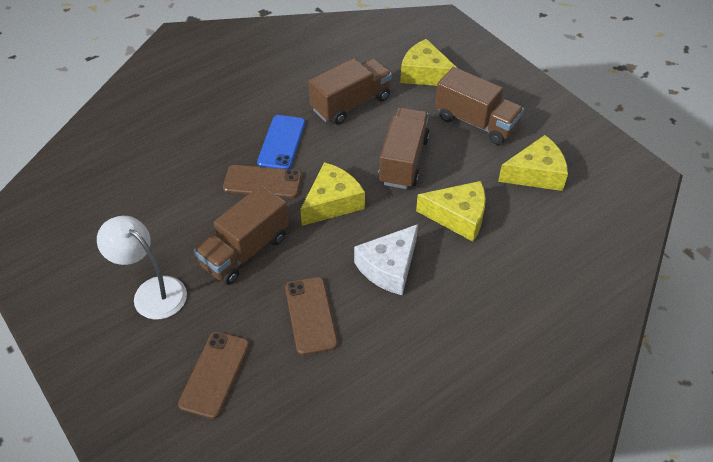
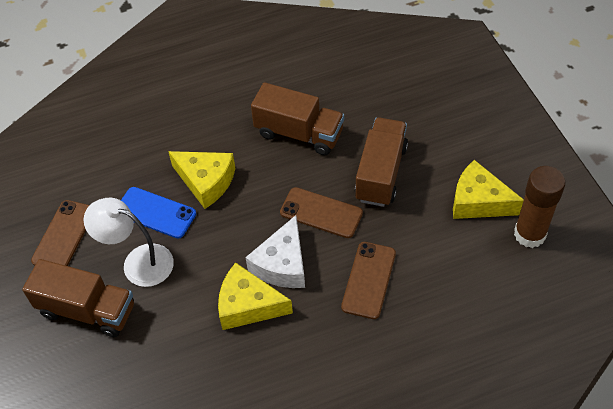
brown glue stick: none = 0 -> [514,166,566,248] = 1
brown truck: [193,185,289,285] [309,58,392,125] [378,108,430,189] [435,67,524,145] = 4 -> [22,259,134,337] [251,82,344,156] [355,118,408,207] = 3
yellow cheese: [300,162,365,226] [400,39,457,86] [416,181,486,242] [498,135,568,191] = 4 -> [168,151,235,209] [218,263,293,330] [453,160,524,219] = 3

